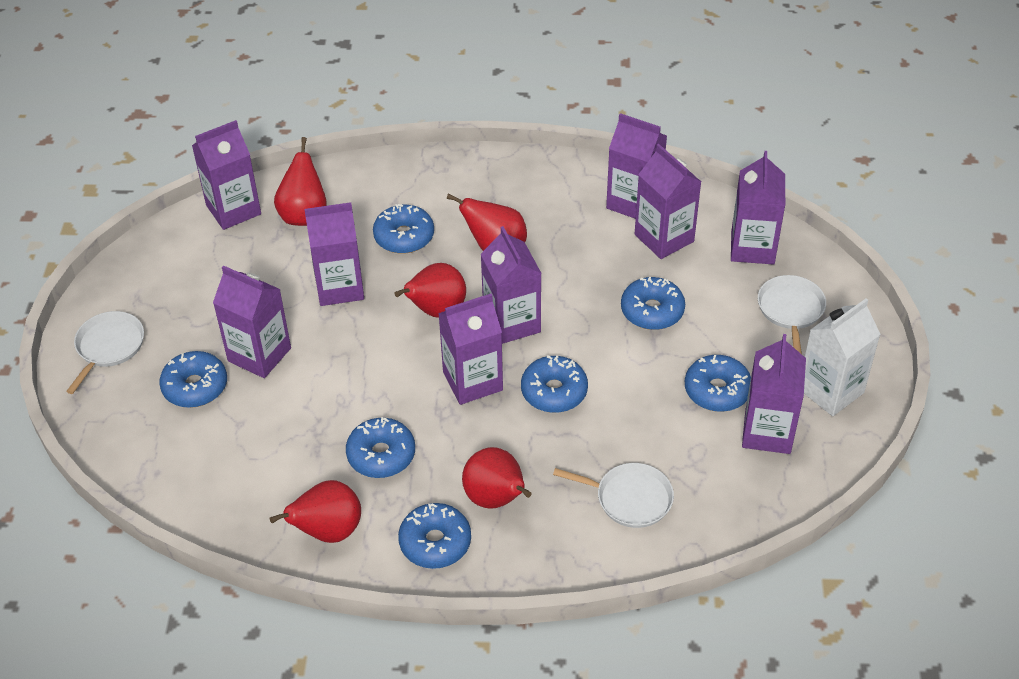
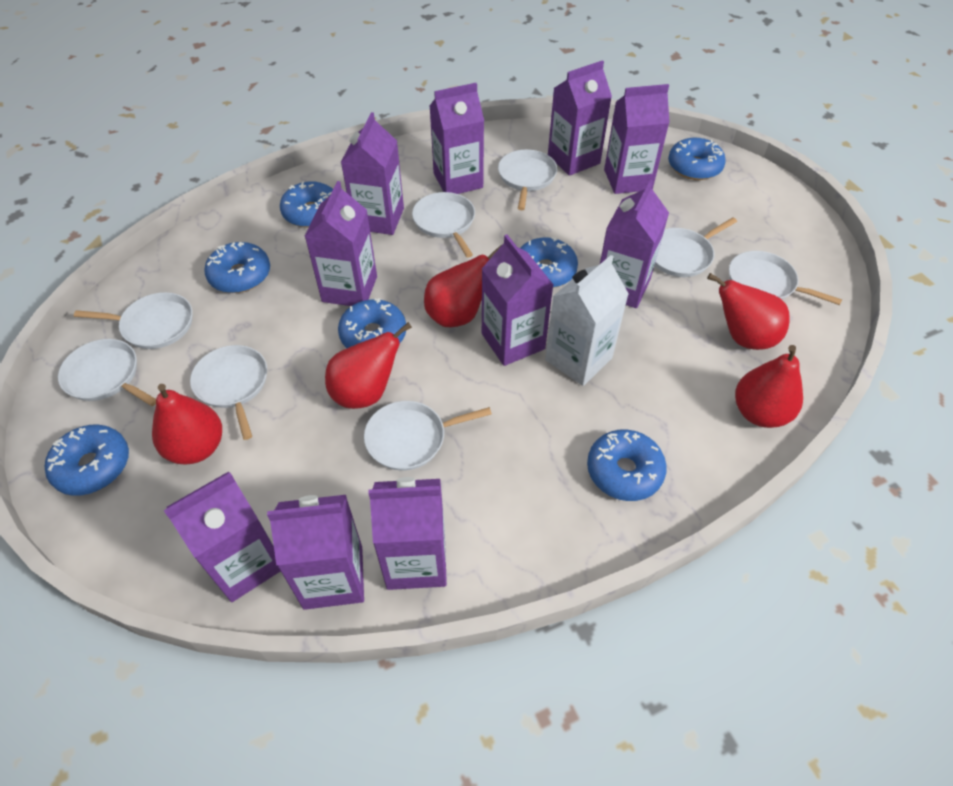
purple carton: [192,120,261,230] [213,265,291,378] [304,202,364,306] [438,294,503,405] [481,226,542,344] [606,113,667,219] [635,144,701,259] [731,151,785,265] [742,334,806,454] = 9 -> [164,472,280,602] [267,495,364,610] [305,181,377,306] [341,112,404,235] [368,477,447,590] [430,83,484,194] [482,235,554,366] [548,60,612,176] [600,180,669,308] [604,84,670,194] = 10
white pan: [66,311,144,394] [553,463,674,528] [758,275,826,354] = 3 -> [58,339,156,406] [74,292,192,349] [190,345,267,440] [364,401,492,470] [412,192,475,258] [498,149,557,210] [655,217,737,277] [729,251,842,305] = 8

